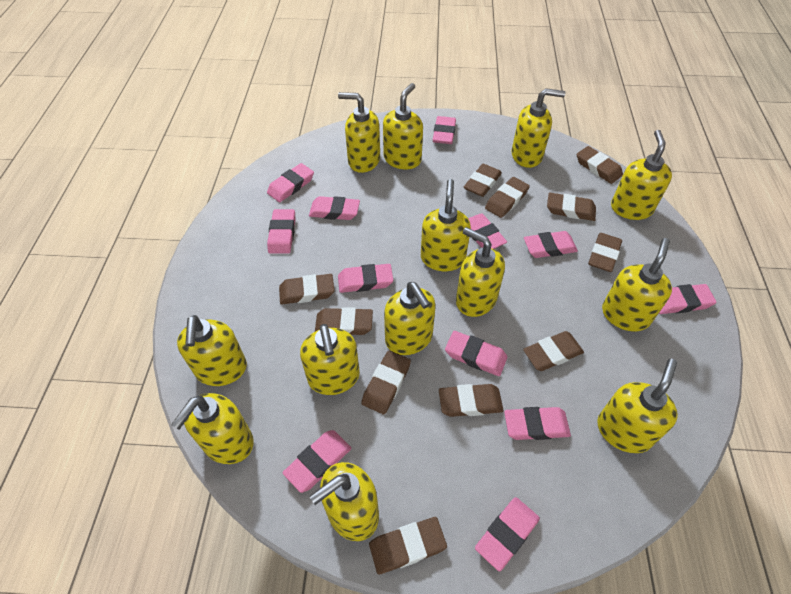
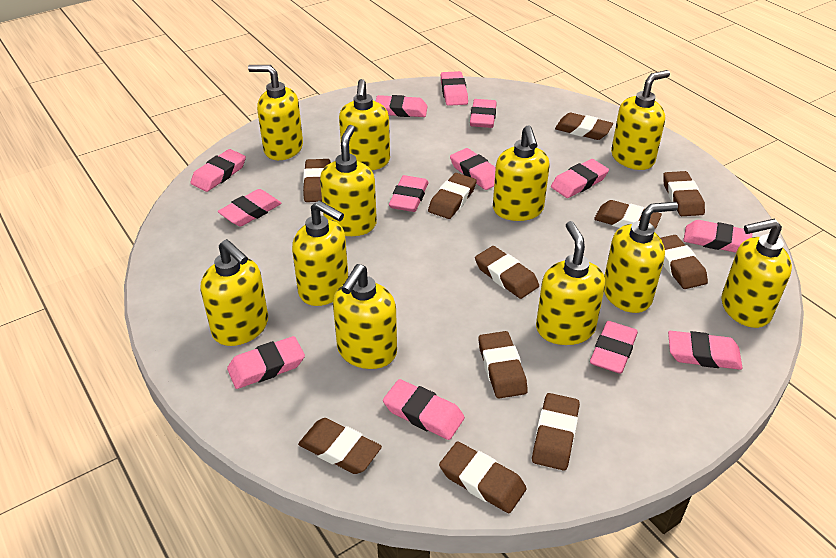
pink eraser: [267,163,314,202] [267,209,295,254] [283,430,351,493] [309,196,360,220] [338,264,393,293] [433,116,456,144] [445,331,507,376] [468,214,507,249] [475,497,540,571] [504,407,571,440] [524,231,578,258] [659,284,716,314] = 12 -> [190,149,246,192] [218,189,282,226] [227,336,305,389] [376,95,428,117] [383,379,465,440] [389,175,428,212] [441,71,468,106] [450,148,496,190] [470,99,497,128] [551,159,609,198] [590,321,638,374] [668,331,743,370] [683,220,752,253] = 13
yellow soap dispenser: [171,393,254,464] [177,315,247,386] [300,324,360,395] [310,462,379,541] [338,92,380,173] [383,83,423,170] [384,282,436,355] [421,179,471,271] [456,227,505,317] [512,88,565,168] [597,359,678,453] [602,238,672,331] [611,130,672,220] = 13 -> [201,239,268,346] [248,65,303,160] [292,200,348,306] [320,125,377,236] [333,264,397,369] [339,79,390,170] [493,125,550,221] [536,221,605,345] [604,202,678,313] [611,70,670,170] [722,219,792,328] = 11

